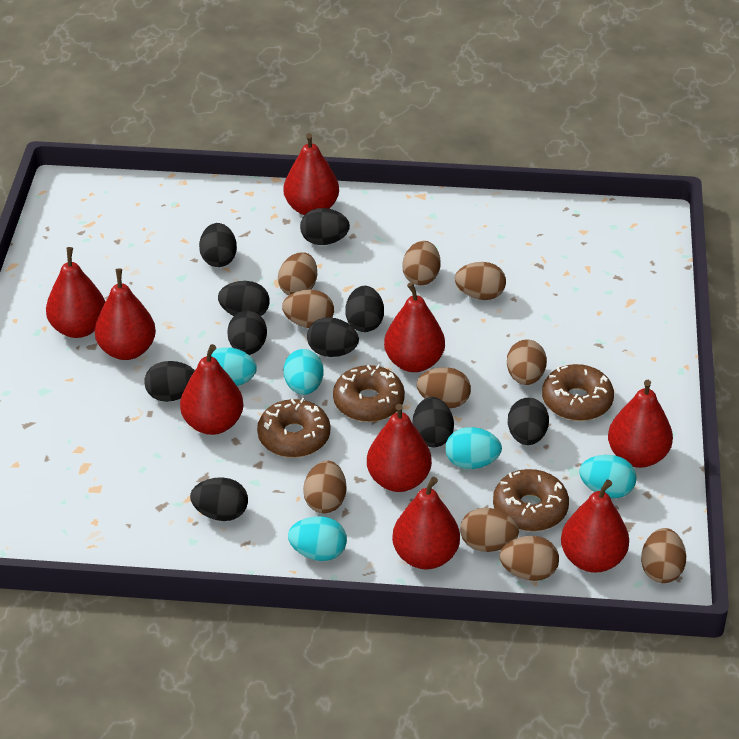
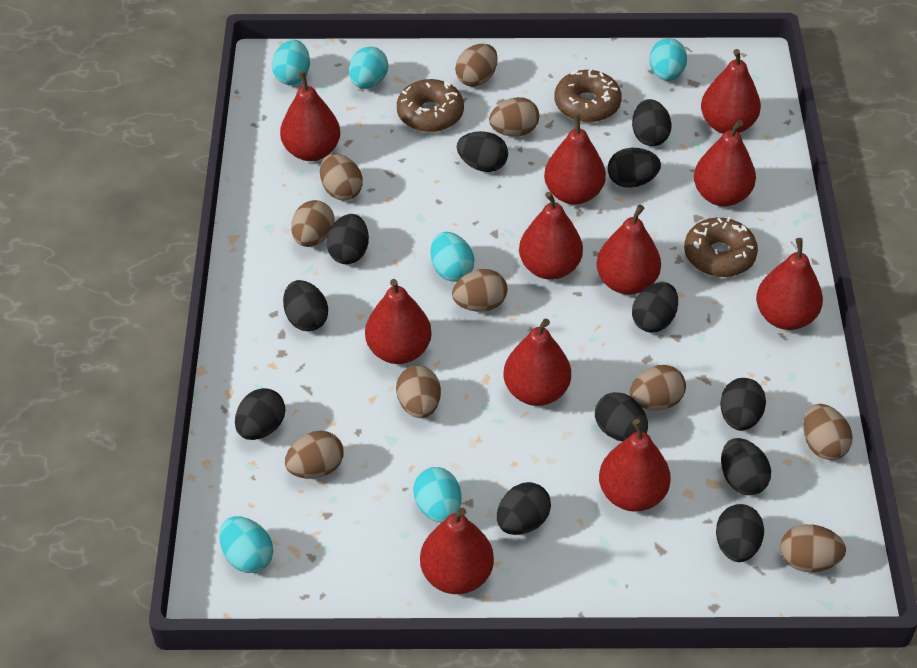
black egg: [144,361,195,402] [190,477,248,521] [199,223,237,267] [218,281,270,316] [227,310,267,355] [300,208,350,245] [307,317,359,357] [346,286,384,332] [412,397,454,447] [508,398,549,445] = 10 -> [235,388,285,440] [283,280,328,332] [327,214,369,264] [457,131,508,172] [497,482,551,535] [595,392,648,442] [608,148,661,188] [632,99,672,146] [632,282,678,332] [716,504,764,562] [720,378,766,431] [721,438,771,495] = 12
brown donut: [257,398,330,457] [333,364,405,422] [493,469,569,531] [542,364,614,421] = 4 -> [397,79,464,132] [554,68,622,122] [684,217,758,277] = 3
red pear: [46,247,105,338] [95,268,156,360] [180,344,244,435] [284,133,339,215] [367,404,432,492] [384,282,445,372] [392,477,460,569] [561,480,629,573] [608,380,673,468] = 9 -> [280,71,340,161] [365,279,432,364] [420,507,494,594] [504,319,571,406] [519,191,583,280] [544,114,606,205] [596,205,661,295] [599,419,671,512] [694,120,756,206] [701,49,761,134] [756,238,823,330] = 11
turquoise egg: [211,347,257,386] [283,349,324,395] [288,516,347,561] [445,427,502,469] [579,455,636,498] = 5 -> [219,516,273,573] [272,40,310,85] [349,46,388,89] [413,467,461,523] [431,232,474,282] [649,38,687,81] = 6

